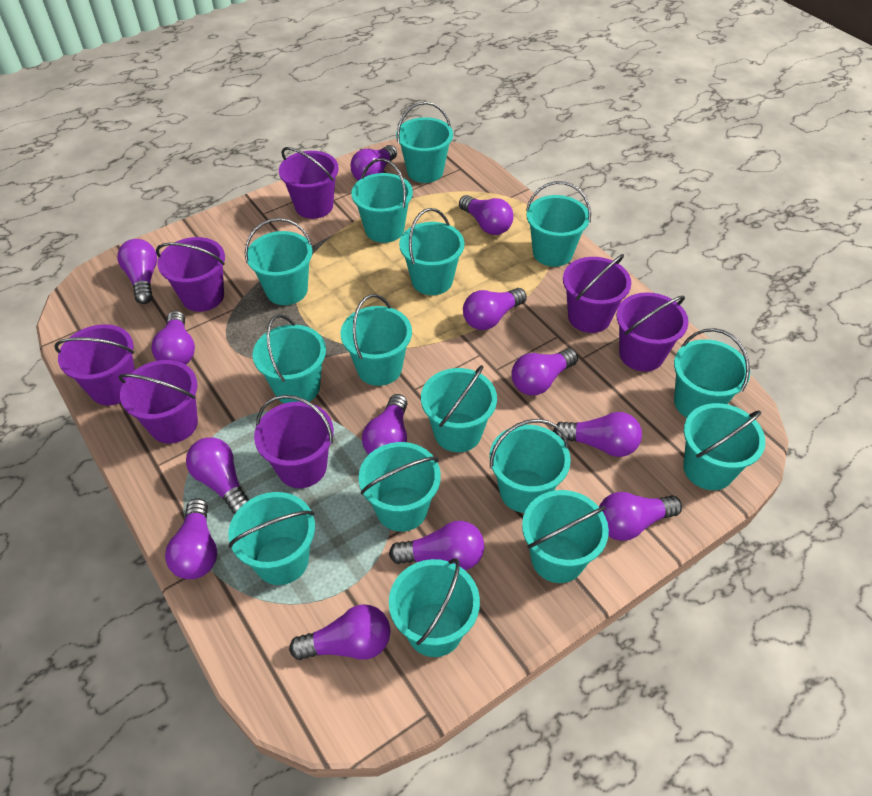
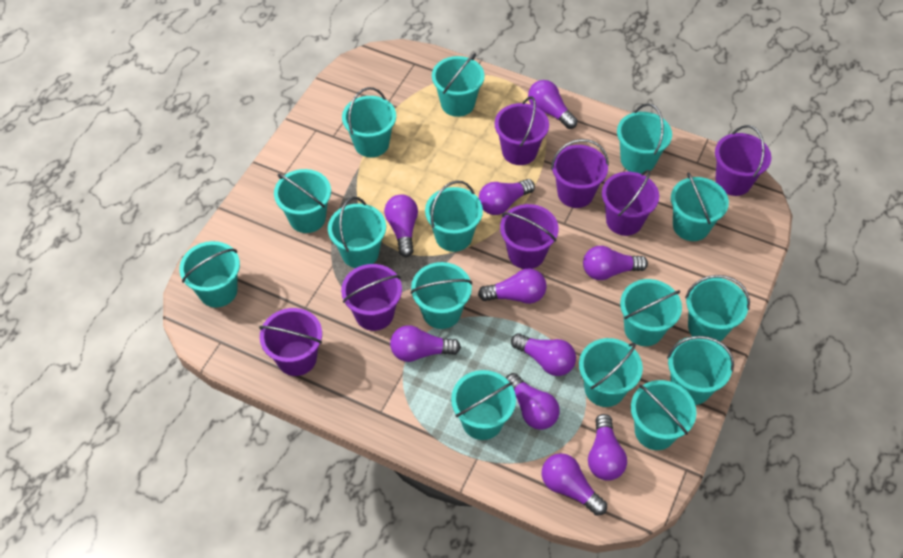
purple light bulb: [117,239,157,304] [152,311,195,365] [165,498,217,579] [186,437,249,514] [289,604,390,660] [351,145,397,181] [362,394,408,455] [389,521,484,570] [459,195,514,235] [463,288,527,330] [511,348,578,395] [553,412,642,457] [599,492,682,541] = 13 -> [384,195,418,257] [390,325,461,362] [478,268,547,304] [479,179,535,215] [506,373,560,430] [511,333,576,376] [528,80,578,129] [542,453,607,516] [583,246,648,280] [588,414,627,481] = 10

